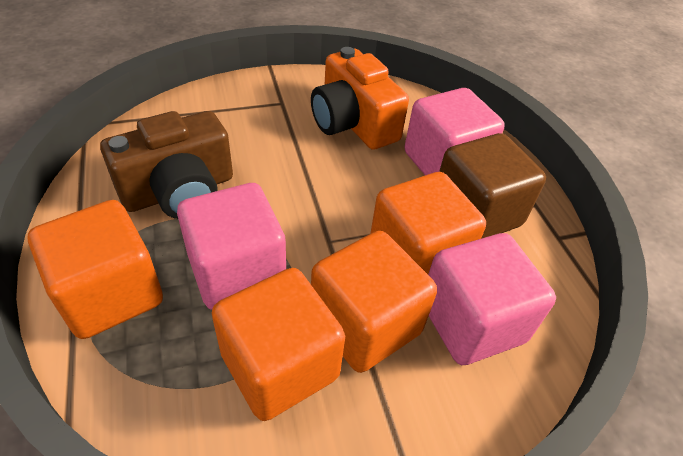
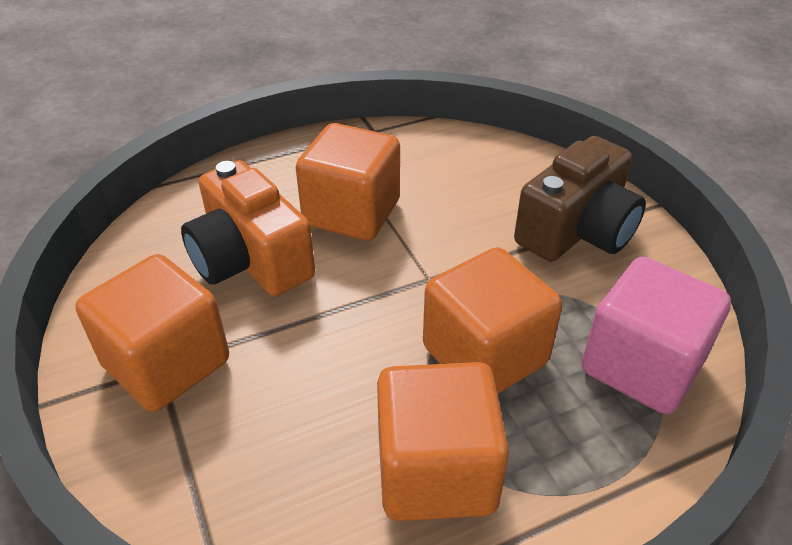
brown cube: [439,133,546,239] = 1 -> none = 0
pink cube: [177,183,286,310] [404,88,505,175] [428,233,556,365] = 3 -> [581,257,731,414] = 1

